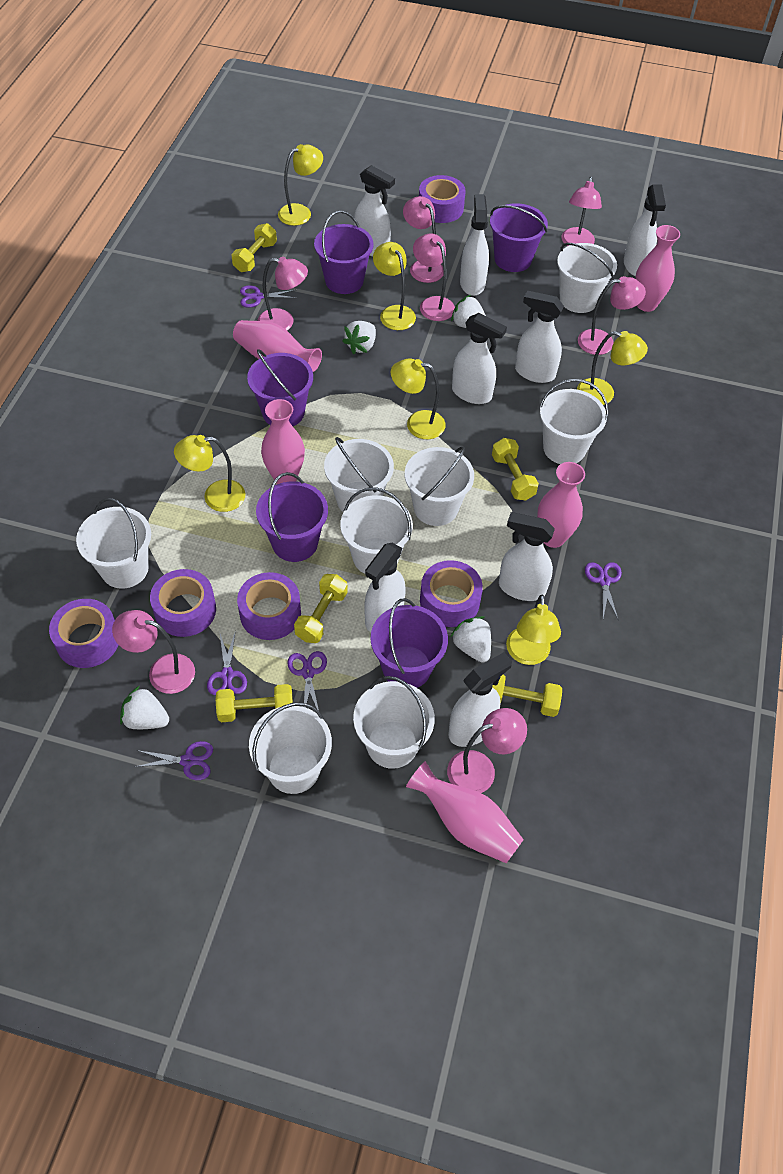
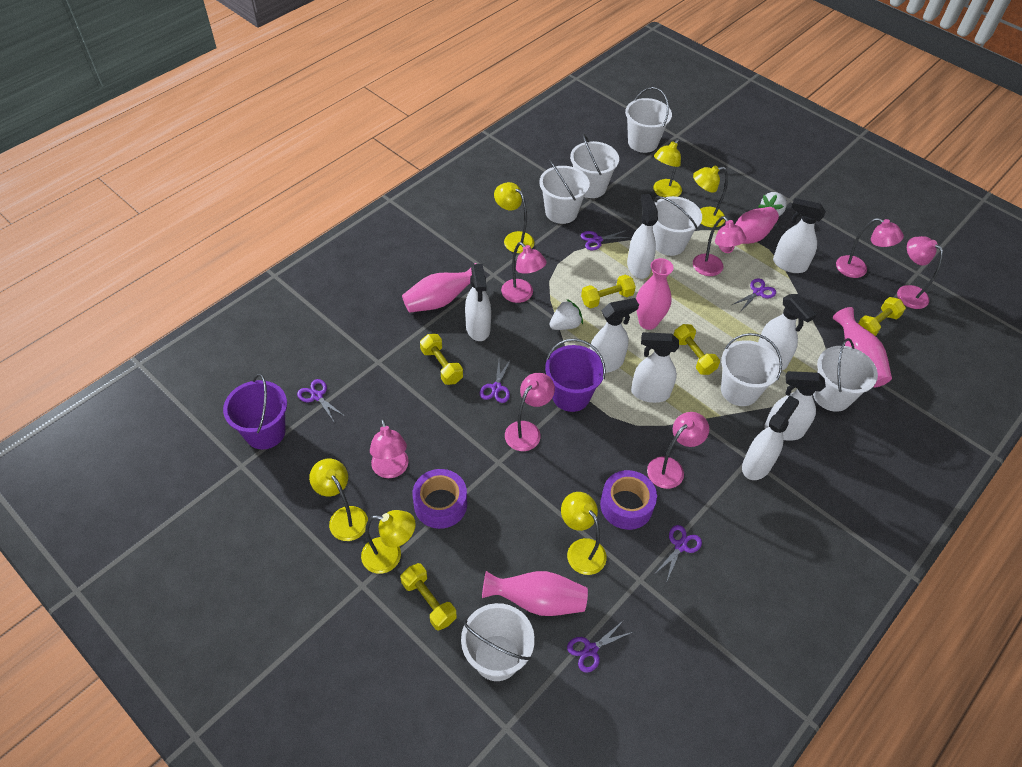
purple bucket: [247,349,313,426] [256,472,328,562] [314,210,374,294] [370,598,448,688] [490,203,548,272] = 5 -> [223,374,287,449] [545,339,606,412] = 2
purple scissors: [135,741,213,780] [207,630,247,695] [240,285,296,308] [288,651,327,711] [585,562,622,621] = 5 -> [297,379,346,423] [480,359,511,403] [567,620,632,673] [581,230,631,250] [656,525,702,583] [732,279,776,312] = 6
purple tape: [49,599,118,668] [150,569,216,637] [237,572,301,640] [419,175,466,223] [420,560,483,627] = 5 -> [412,469,467,529] [600,470,657,530] = 2
white bucket: [76,498,151,589] [249,702,332,794] [324,437,394,513] [340,488,413,574] [353,676,435,769] [405,446,474,526] [539,379,609,464] [557,243,617,313] = 8 -> [461,603,535,681] [539,160,590,224] [570,134,619,198] [625,87,672,153] [653,196,702,256] [721,333,782,406] [813,338,878,412] = 7
white strawberry: [120,686,169,729] [342,321,376,354] [450,616,491,663] [451,295,486,328] = 4 -> [549,299,583,330] [758,192,786,216] = 2

